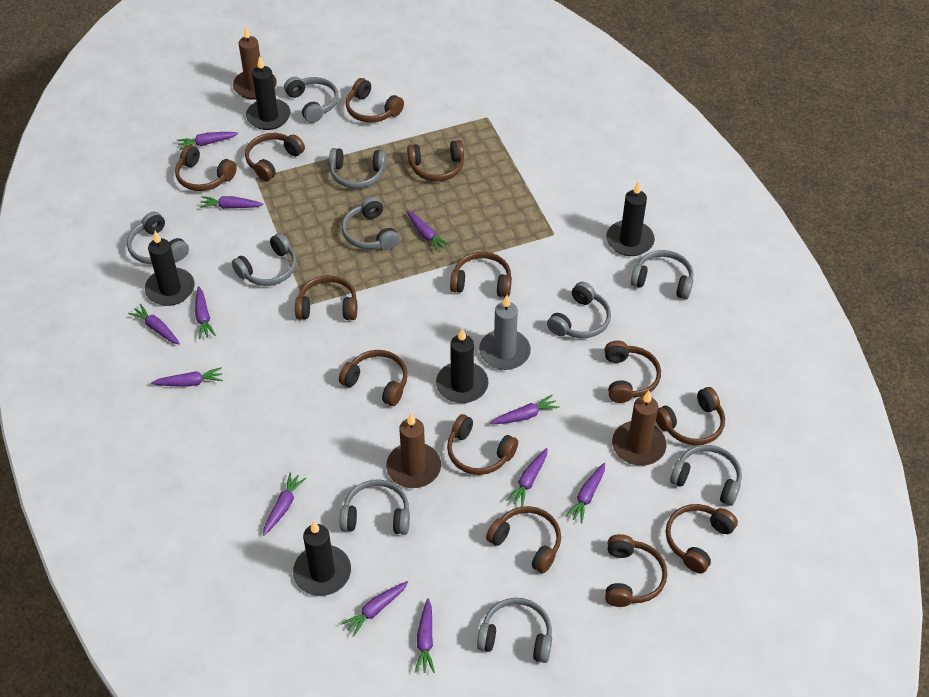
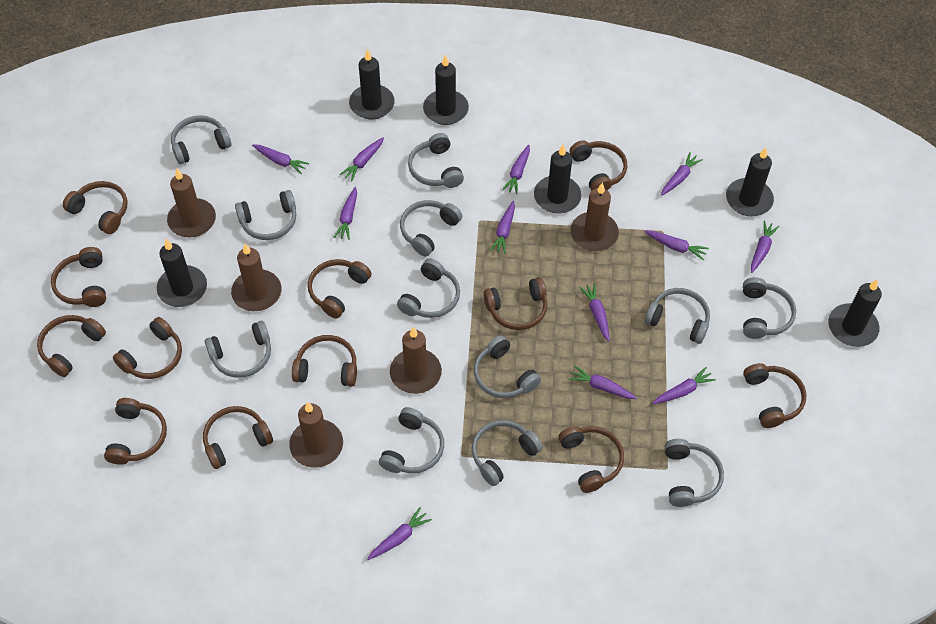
black candle: [145,231,195,306] [246,56,291,130] [293,521,351,596] [436,328,488,403] [606,181,655,256] = 5 -> [157,239,207,307] [349,49,395,119] [423,55,469,125] [534,144,582,214] [726,147,774,216] [828,279,882,347] = 6
brown candle: [233,26,277,100] [386,413,441,488] [612,391,667,466] = 3 -> [167,169,216,237] [231,243,282,311] [289,402,343,468] [390,327,442,394] [570,182,619,251] = 5
brown headphones: [175,145,237,191] [245,133,305,181] [295,275,357,320] [339,350,408,406] [346,78,404,123] [407,140,464,181] [447,414,518,475] [450,252,512,297] [486,506,561,573] [604,341,661,403] [605,534,667,607] [656,387,725,445] [666,504,738,574] = 13 -> [37,315,106,377] [51,247,106,307] [63,181,128,234] [104,398,167,465] [113,317,182,379] [203,406,273,469] [292,335,357,387] [308,259,372,318] [483,277,547,330] [558,426,624,493] [569,140,628,191] [743,363,807,428] = 12
grey candle: [479,295,531,370] = 1 -> none = 0
grey headphones: [127,212,189,264] [232,233,297,286] [284,77,339,123] [329,148,386,189] [340,479,410,535] [342,197,400,250] [477,598,552,663] [547,282,611,338] [631,250,693,299] [670,445,742,506] = 10 -> [171,115,231,164] [205,321,271,378] [235,190,296,240] [379,407,444,473] [397,258,460,318] [400,200,462,256] [408,133,464,188] [472,420,543,486] [474,335,541,398] [644,288,710,344] [665,439,724,507] [743,277,796,339] = 12

